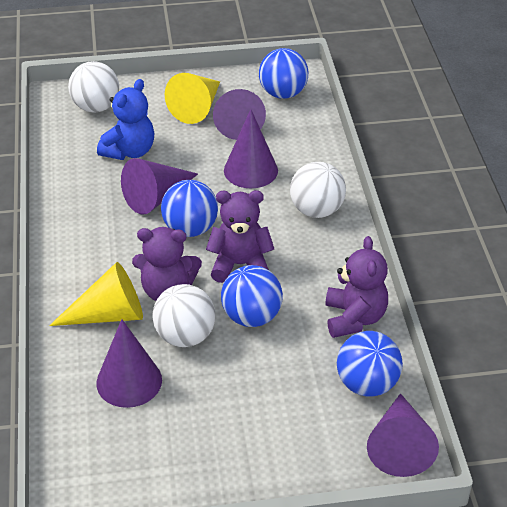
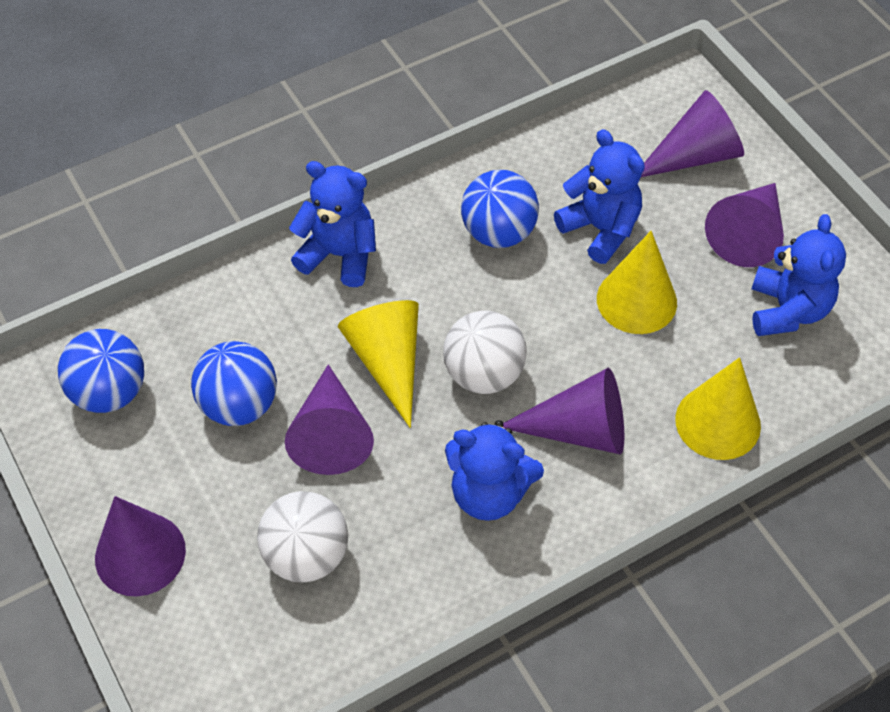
blue ball: [161,180,218,237] [221,265,283,327] [259,48,308,99] [337,331,403,396] = 4 -> [58,329,144,413] [191,341,277,426] [461,170,539,248] = 3
blue teddy bear: [97,79,154,160] = 1 -> [289,161,376,287] [445,420,544,521] [554,129,645,264] [752,214,846,336] = 4
purple teddy bear: [132,227,202,301] [206,190,274,283] [325,236,388,338] = 3 -> none = 0
white ball: [68,61,119,113] [152,284,215,347] [290,162,346,218] = 3 -> [257,491,348,583] [443,311,527,394] = 2
yellow cone: [49,262,143,326] [165,73,220,124] = 2 -> [338,300,419,428] [597,231,677,334] [675,357,761,460] = 3

